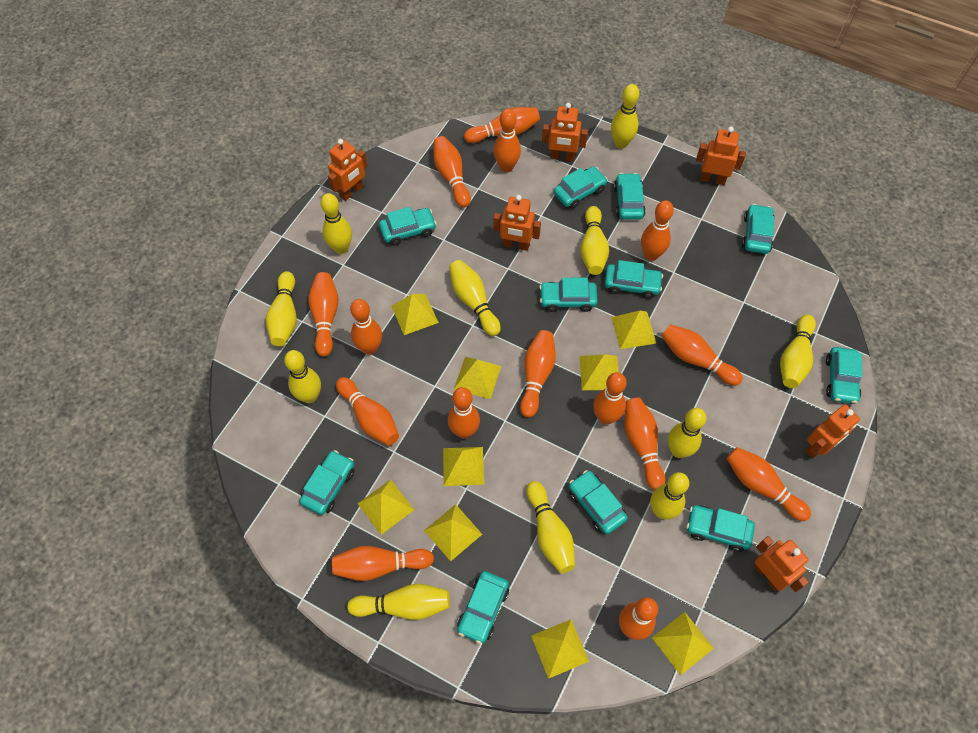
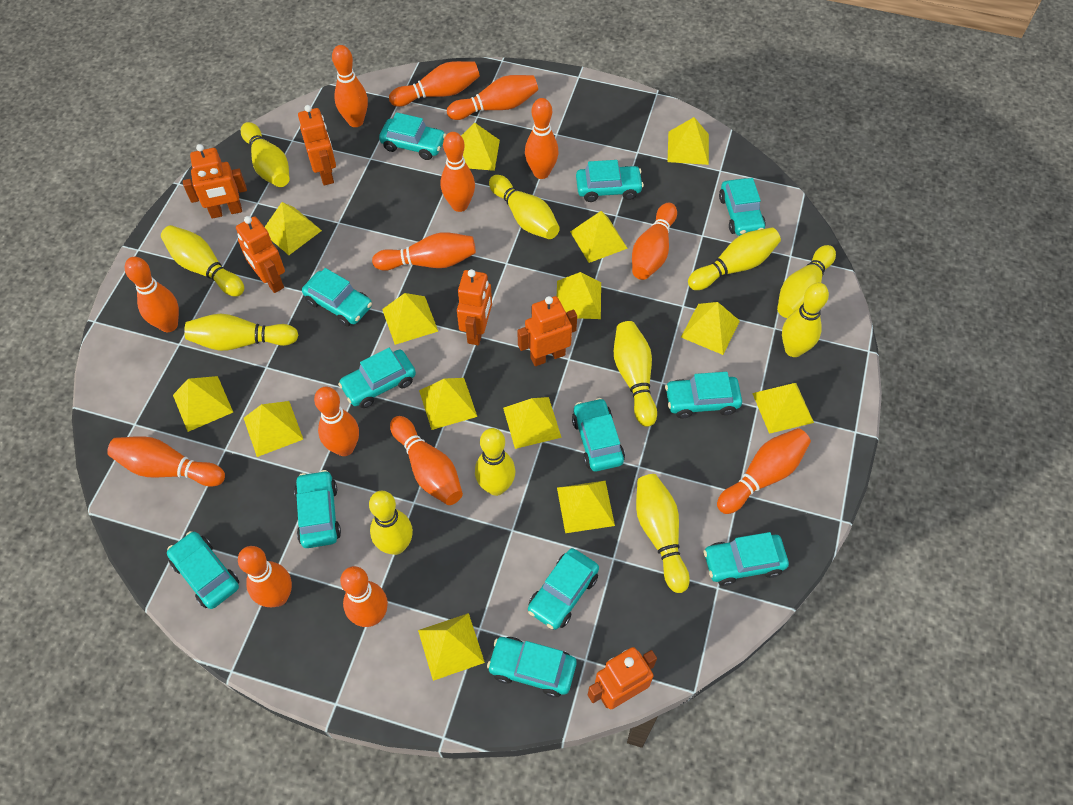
orange bowling pin: [308,272,338,357] [332,546,434,581] [336,377,399,446] [350,299,382,355] [434,136,471,208] [448,387,480,439] [464,107,540,143] [494,109,521,172] [520,330,556,418] [593,372,627,425] [619,597,658,640] [624,398,665,490] [641,200,674,261] [662,324,743,386] [726,447,811,521] = 15 -> [107,436,225,487] [125,257,179,332] [238,546,292,607] [314,387,359,456] [332,45,368,127] [340,566,388,627] [372,232,476,271] [389,61,480,107] [390,416,463,505] [441,132,475,212] [447,75,538,120] [525,98,559,179] [632,203,677,280] [717,428,811,514] = 14
turquoise car: [300,450,355,515] [379,207,437,246] [457,571,509,644] [539,278,598,312] [554,166,608,209] [569,470,627,534] [604,260,663,299] [614,173,646,220] [686,505,755,552] [742,204,775,254] [826,347,862,404] = 11 -> [167,531,239,609] [294,470,341,548] [302,268,372,327] [338,348,416,408] [379,112,446,160] [487,637,576,697] [528,548,599,630] [572,398,625,472] [576,160,644,202] [665,372,742,419] [703,532,789,586] [719,178,766,236] = 12
yellow pyramid: [357,480,414,535] [392,294,439,335] [424,504,482,561] [443,447,484,486] [454,357,501,399] [531,619,589,679] [580,354,619,390] [612,311,657,349] [652,612,714,675] = 9 -> [173,376,233,432] [244,401,303,457] [265,202,322,255] [382,293,438,345] [418,613,485,681] [419,378,477,430] [461,123,500,171] [503,397,562,449] [557,272,601,319] [557,481,615,533] [570,211,628,263] [668,117,709,165] [681,302,740,355] [752,383,814,434] = 14

